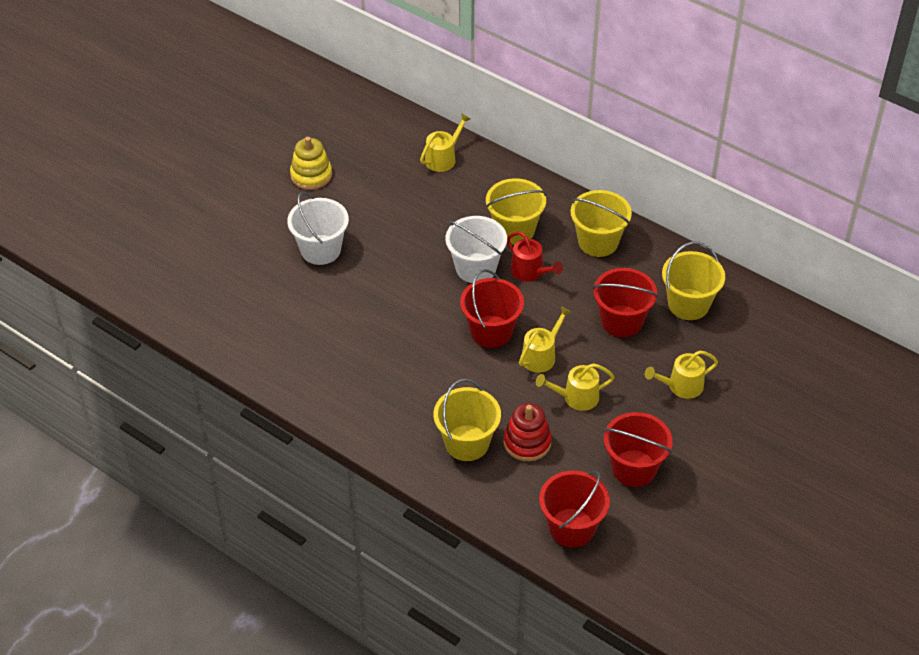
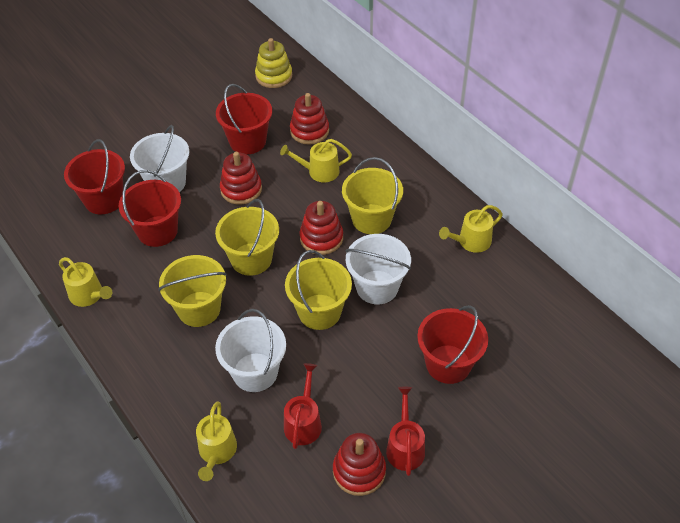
red stacking toy: [504,403,552,461] = 1 -> [220,152,262,205] [290,93,329,145] [300,201,343,255] [333,433,386,496] = 4
red watering can: [507,232,563,282] = 1 -> [284,363,322,449] [386,387,425,476] = 2
white bucket: [287,192,349,265] [446,216,507,283] = 2 -> [130,125,189,192] [215,309,286,392] [346,234,411,305] = 3

